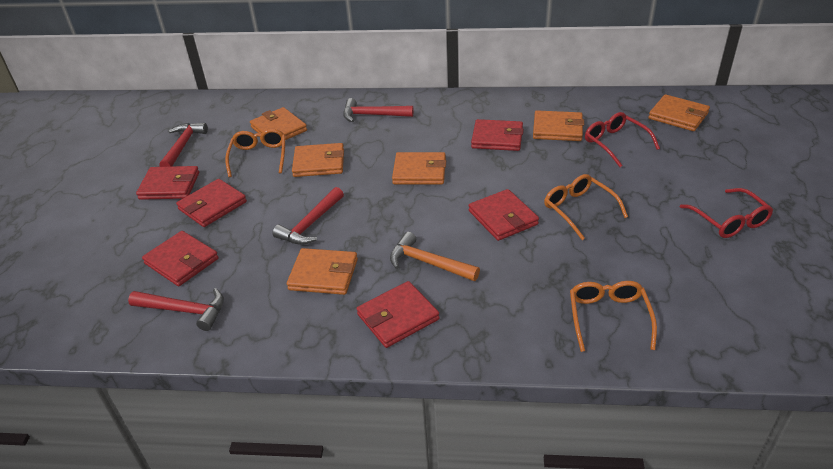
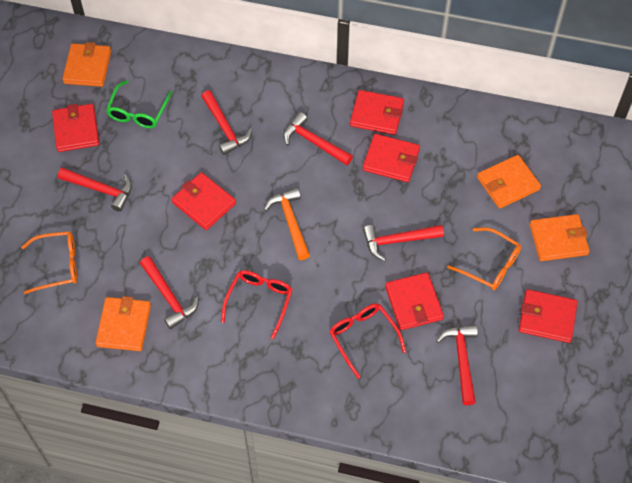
green glasses: none = 0 -> [106,80,173,128] = 1
orange glasses: [225,129,286,177] [544,174,628,240] [570,281,657,352] = 3 -> [21,231,77,294] [447,227,521,290] = 2
orange wallet: [250,107,307,140] [287,248,358,295] [292,143,344,177] [392,152,446,185] [533,111,584,141] [648,94,710,131] = 6 -> [62,42,111,87] [95,296,151,351] [477,155,541,209] [530,214,590,261] = 4
red hammer: [128,288,224,331] [159,123,208,167] [273,187,344,245] [343,98,414,122] = 4 -> [58,168,132,212] [140,256,199,329] [201,90,252,155] [284,112,353,165] [363,225,444,261] [436,325,478,405] = 6

